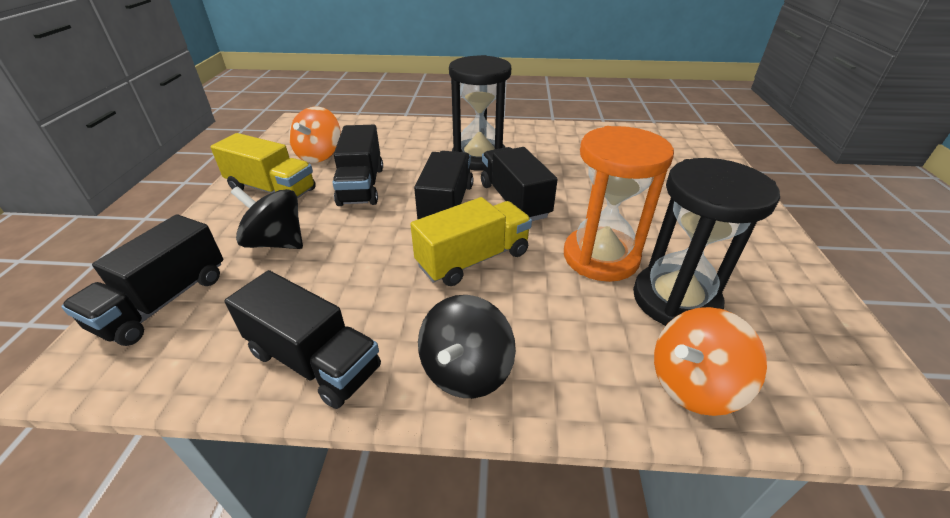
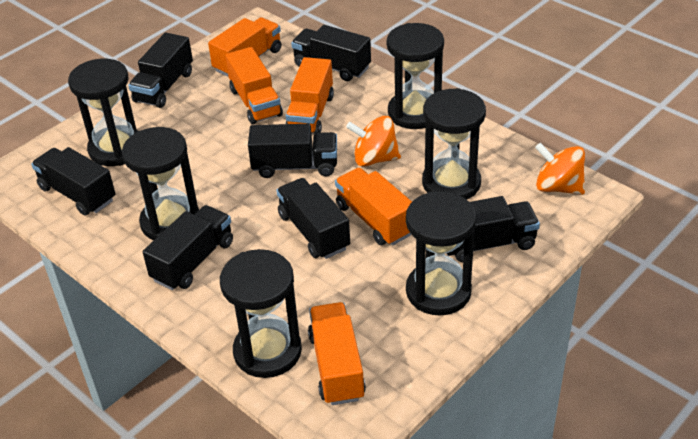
black hourglass: [449,55,511,171] [633,158,780,326] = 2 -> [68,59,138,166] [122,127,199,240] [220,249,302,378] [387,23,444,129] [406,191,476,315] [422,88,486,200] = 6
black spinning top: [231,186,303,249] [418,295,516,398] = 2 -> none = 0
black truck: [61,215,223,346] [224,270,381,409] [332,125,383,206] [414,151,474,219] [481,147,558,221] = 5 -> [31,147,115,216] [128,33,193,108] [143,205,233,290] [248,124,337,178] [276,178,350,259] [291,25,371,81] [446,196,540,262] = 7
orange hourglass: [564,126,674,282] = 1 -> none = 0
orange truck: none = 0 -> [208,17,281,77] [225,47,283,124] [286,57,334,134] [308,302,366,405] [335,168,412,245] = 5
yellow truck: [210,133,316,198] [410,197,532,286] = 2 -> none = 0

